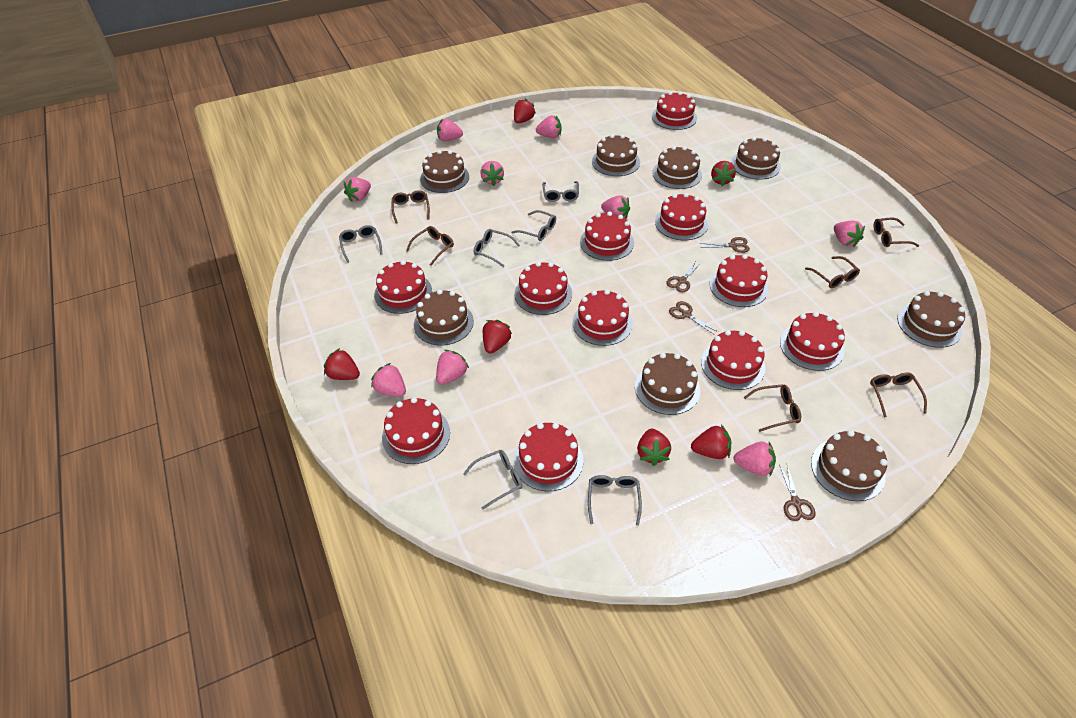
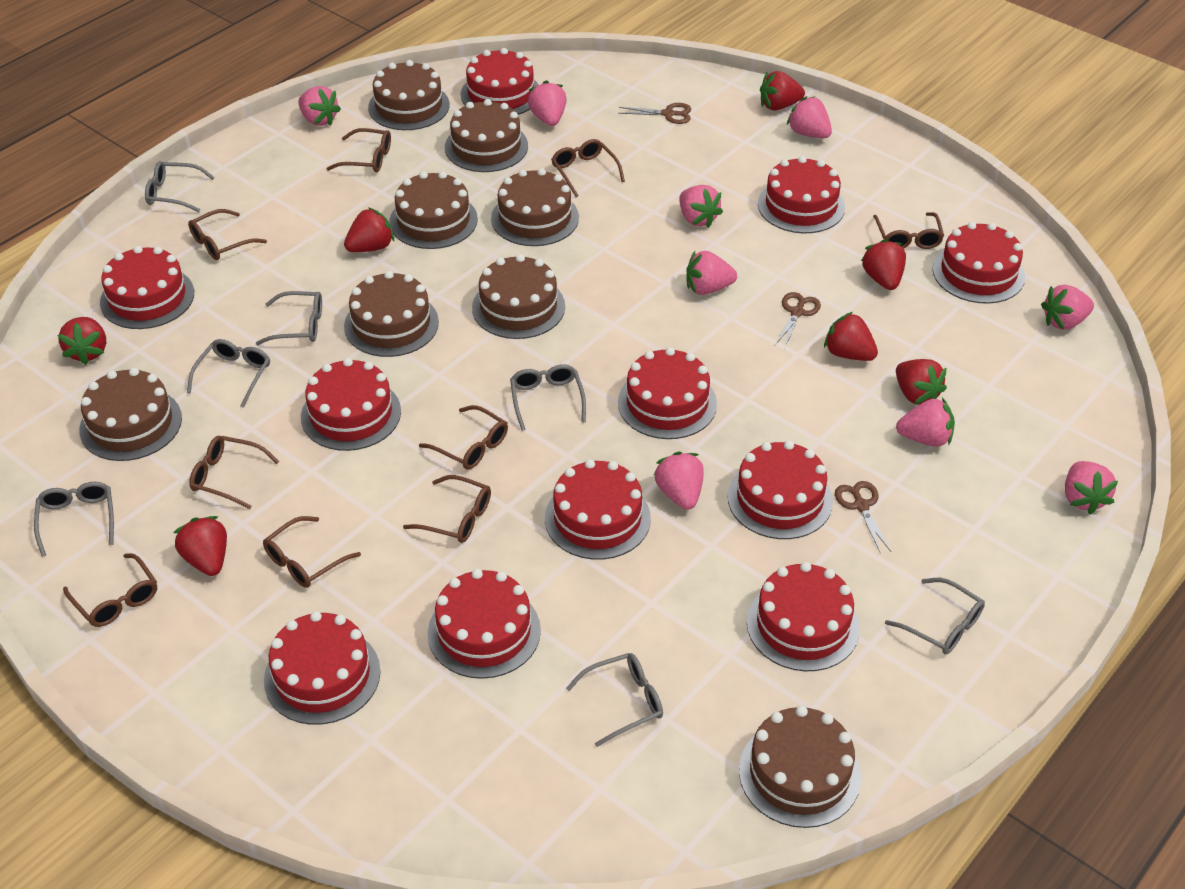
brown glasses: [392,190,430,224] [406,226,454,266] [743,384,801,432] [805,256,860,288] [870,373,927,417] [873,218,919,247] = 6 -> [63,553,157,627] [188,209,267,260] [189,436,279,509] [263,516,361,588] [326,128,391,172] [403,475,491,543] [419,405,508,469] [551,139,625,197] [873,212,944,249] = 9
brown scissors: [666,261,702,292] [669,301,718,334] [700,237,750,253] [779,464,816,521] = 4 -> [618,103,691,124] [775,292,821,349] [835,481,891,554] = 3
grey glasses: [339,225,382,263] [463,450,522,509] [474,229,520,267] [511,210,556,241] [542,181,579,202] [588,475,642,526] = 6 -> [34,482,114,557] [145,161,215,212] [187,339,270,408] [256,291,322,345] [510,364,586,431] [566,653,663,747] [885,578,985,655] = 7
red strawberry: [324,348,360,380] [483,320,512,354] [514,99,536,123] [637,429,671,466] [691,424,731,459] [711,161,736,186] = 6 -> [58,317,106,365] [173,516,227,576] [344,207,394,252] [760,71,805,111] [824,312,878,361] [861,239,906,290] [896,359,947,405] = 7

